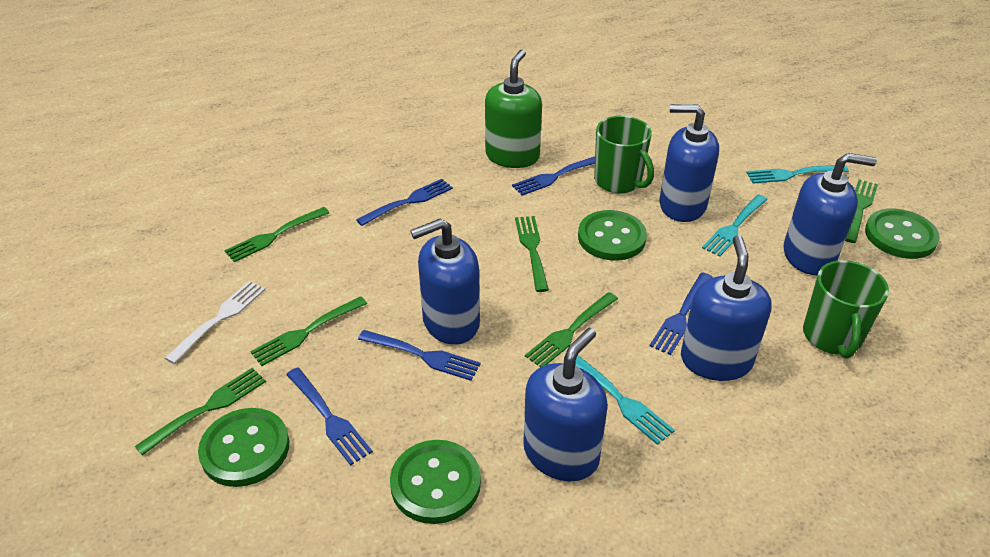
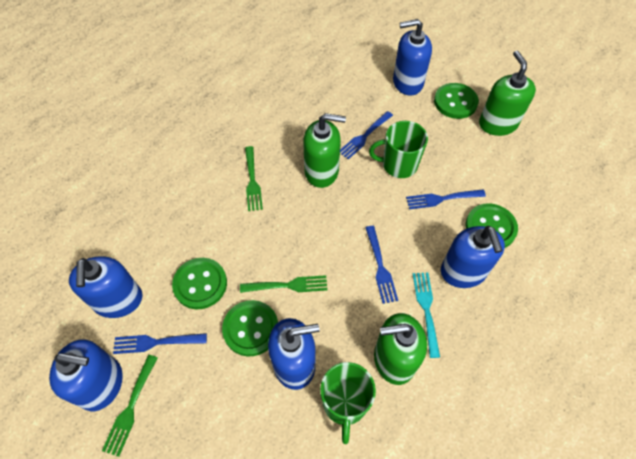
blue fork: [286,367,373,466] [356,179,453,226] [358,330,481,381] [512,157,595,196] [650,272,713,355] = 5 -> [113,333,207,354] [340,111,393,159] [365,226,398,304] [406,190,486,209] = 4
green fork: [135,368,266,456] [224,207,329,262] [250,296,367,366] [515,216,549,292] [525,292,618,367] [845,179,878,243] = 6 -> [102,355,158,456] [240,275,327,293] [245,146,263,211] = 3
green soap dispenser: [485,49,542,168] = 1 -> [303,113,346,188] [374,313,427,385] [479,51,536,136] = 3
turquoise fork: [575,355,675,445] [702,194,768,257] [746,165,849,184] = 3 -> [413,273,440,358] = 1
white fork: [165,281,266,364] = 1 -> none = 0

